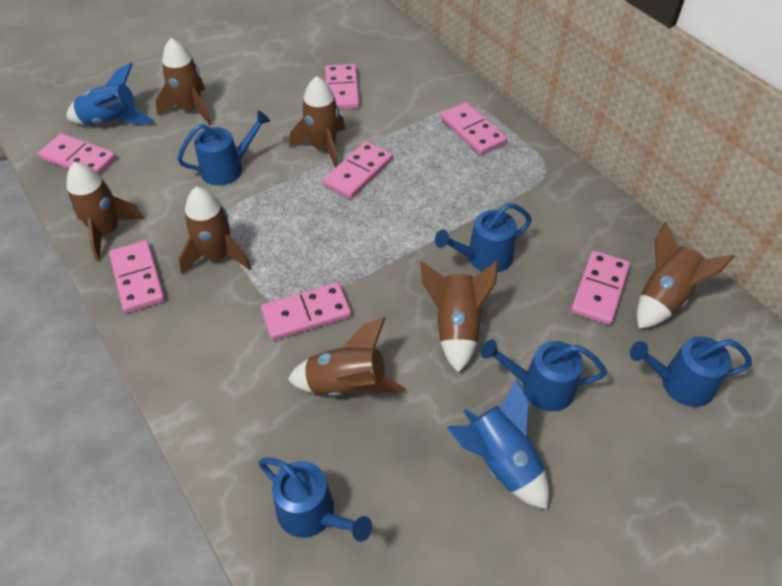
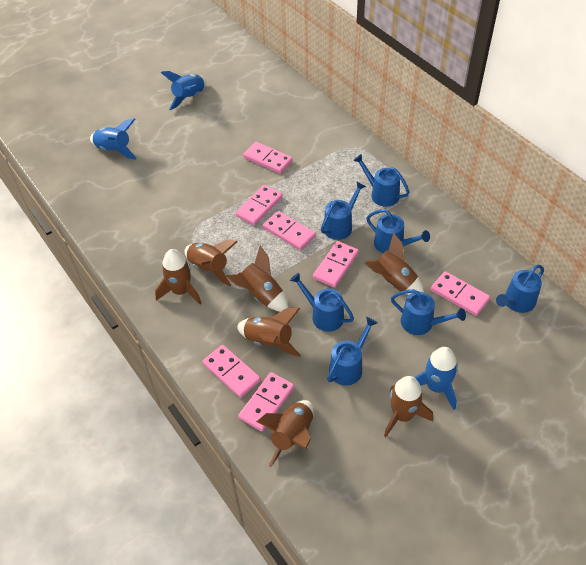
blue rocket: [66,63,154,125] [446,379,549,509] = 2 -> [90,118,137,160] [161,71,207,110] [414,347,458,410] = 3
blue watering can: [177,110,270,186] [258,458,372,542] [435,203,532,273] [481,339,607,411] [630,336,752,407] = 5 -> [290,273,354,332] [321,182,366,240] [327,317,377,386] [353,154,410,207] [366,209,430,253] [391,289,466,335] [496,265,544,313] = 7

